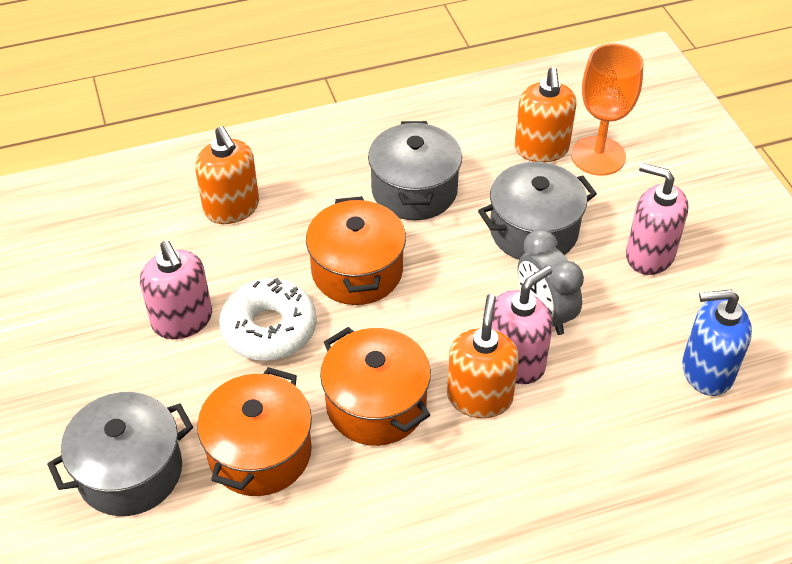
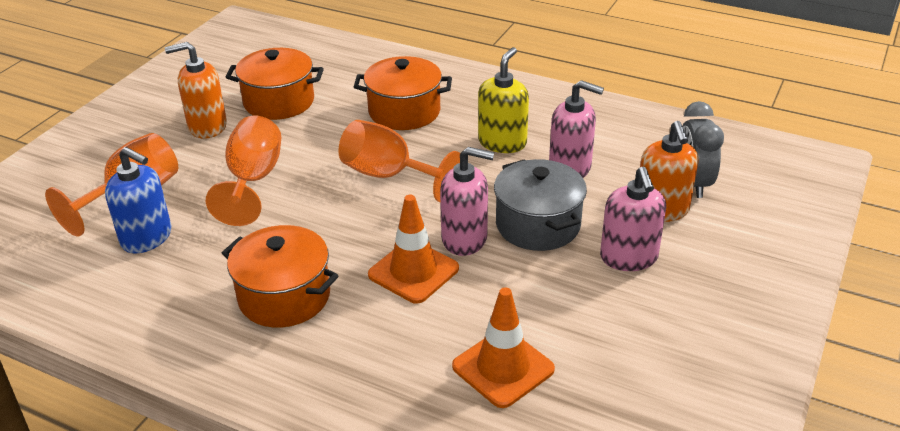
grey pot: [47,392,193,516] [368,121,462,220] [478,162,597,260] = 3 -> [494,159,587,251] = 1
orange goblet: [571,44,644,176] = 1 -> [45,133,178,237] [206,116,281,226] [338,120,460,202] = 3
orange soap dispenser: [195,126,259,224] [447,294,519,418] [514,67,576,162] = 3 -> [165,42,227,139] [640,121,699,222] = 2
orange traffic cone: none = 0 -> [368,194,459,304] [452,287,555,408] = 2
white donut: [219,278,317,361] = 1 -> none = 0
yellow soap dispenser: none = 0 -> [478,47,529,153] = 1

